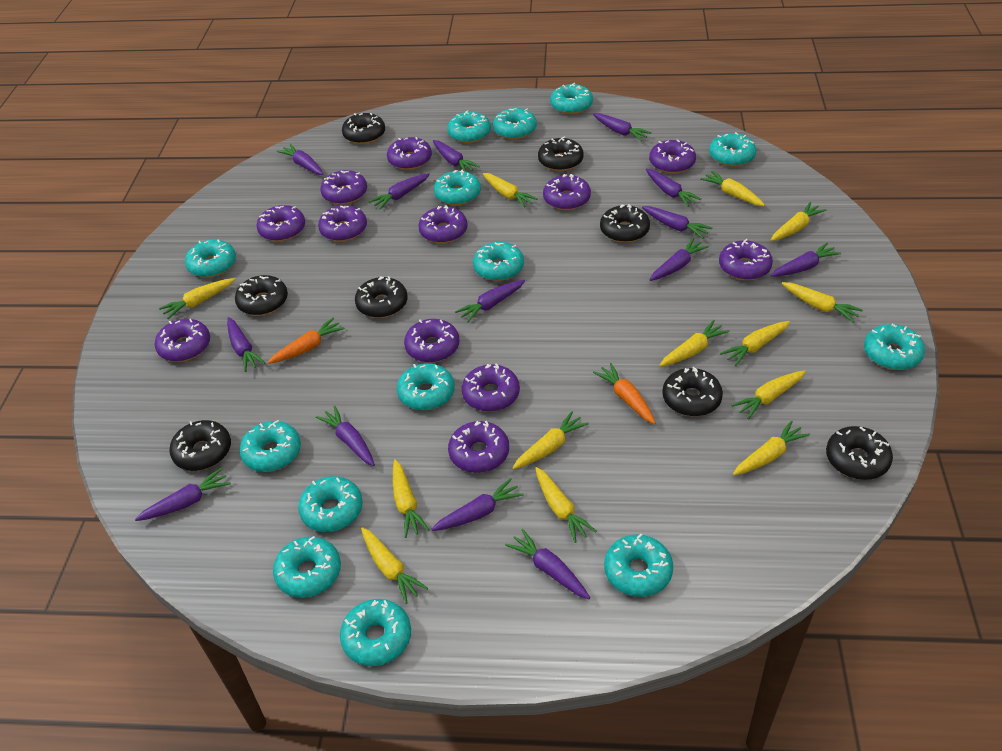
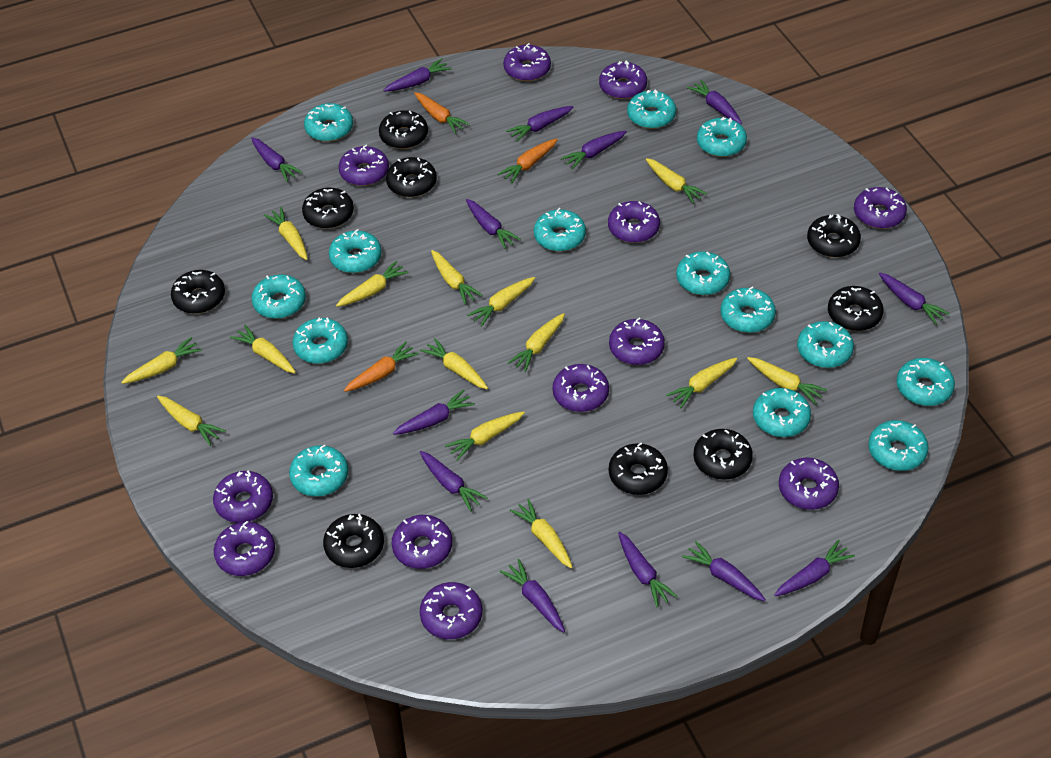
black donut: [169,420,231,471] [235,275,288,316] [342,113,385,144] [355,276,408,318] [538,136,584,171] [600,204,650,243] [662,367,723,416] [826,426,893,480] = 8 -> [171,270,225,314] [302,188,354,229] [323,514,384,568] [379,110,428,149] [386,157,437,197] [609,443,668,495] [693,429,753,480] [807,214,861,257] [828,286,883,331] = 9
orange carrot: [267,318,345,364] [593,363,656,424] = 2 -> [344,341,419,392] [414,92,470,134] [498,139,558,183] = 3
purple carrot: [135,468,231,521] [227,317,265,372] [277,144,324,175] [316,406,375,466] [369,173,430,210] [431,478,524,531] [433,140,480,172] [455,280,525,323] [505,529,590,599] [593,113,652,141] [642,206,712,239] [646,169,702,207] [650,238,709,281] [770,242,841,277] = 14 -> [251,137,303,182] [383,59,451,91] [393,390,475,435] [420,451,488,512] [466,199,521,249] [500,559,565,632] [506,106,573,142] [561,131,627,169] [618,532,678,607] [682,541,766,601] [687,80,742,124] [774,540,855,596] [879,273,950,325] = 13
yellow carrot: [159,278,235,319] [361,527,428,604] [393,459,430,538] [483,173,538,208] [513,411,589,469] [535,467,597,543] [659,320,730,367] [700,171,765,206] [720,321,790,366] [732,371,806,419] [733,420,810,475] [770,202,826,241] [781,282,863,322] = 13 -> [121,337,202,384] [157,396,226,446] [230,325,296,373] [264,207,308,260] [336,261,409,307] [420,338,488,389] [431,250,483,305] [445,411,525,461] [467,277,535,327] [508,313,565,372] [510,499,573,569] [646,158,707,204] [666,358,737,408] [747,357,827,404] = 14

